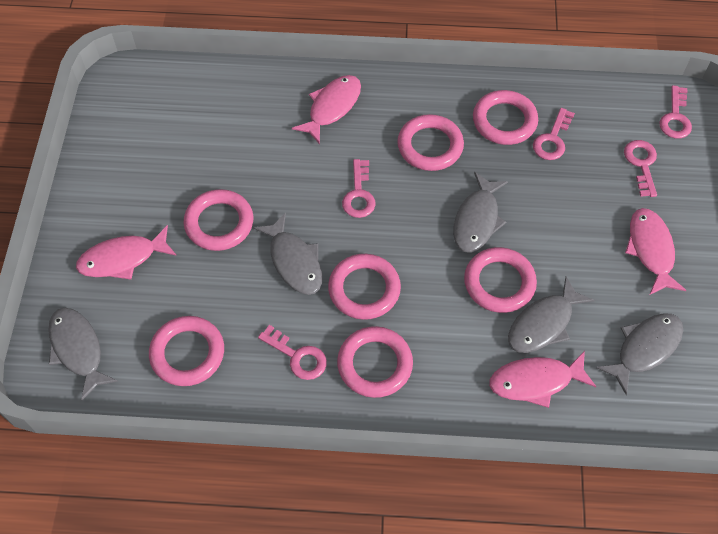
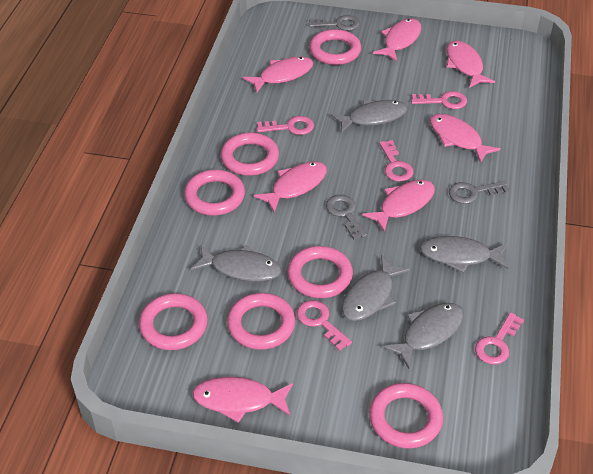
grey key: none = 0 -> [309,15,360,31] [326,195,367,240] [449,181,510,204] = 3
pink fish: [76,225,177,279] [292,75,361,144] [489,351,597,408] [625,208,686,295] = 4 -> [192,377,293,423] [243,56,313,93] [253,161,327,213] [362,180,435,232] [373,18,421,62] [430,114,501,163] [447,41,495,88] = 7

